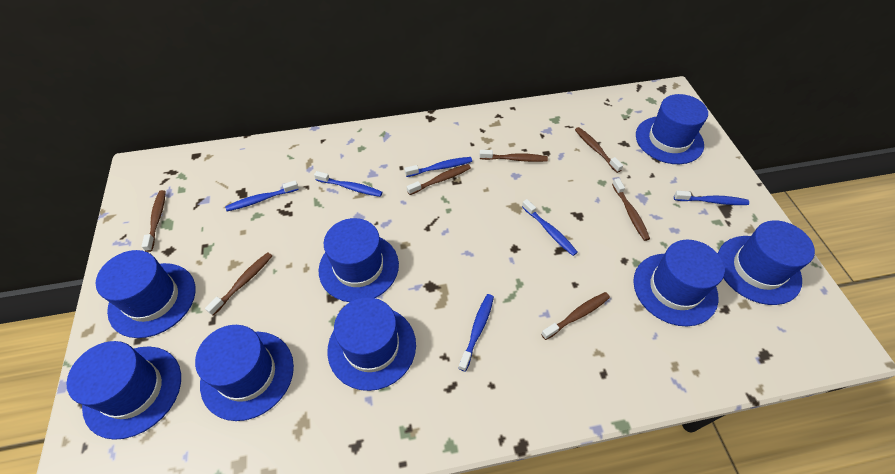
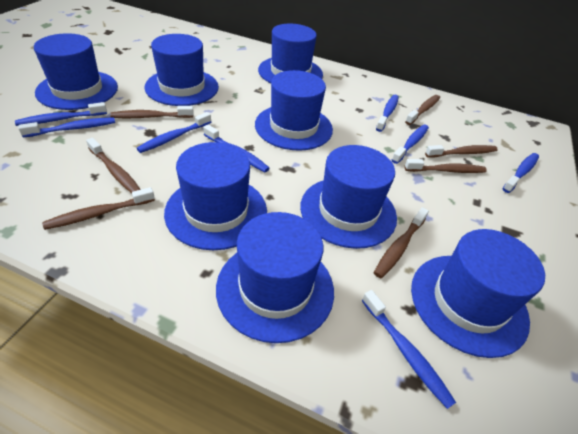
blue toothbrush: [225,180,299,211] [314,171,382,197] [404,157,472,177] [458,294,494,372] [522,199,578,256] [674,191,749,205] = 6 -> [15,102,107,126] [18,117,115,137] [136,112,211,153] [203,124,270,172] [362,290,456,409] [376,95,399,132] [392,125,429,164] [503,153,539,193] = 8

